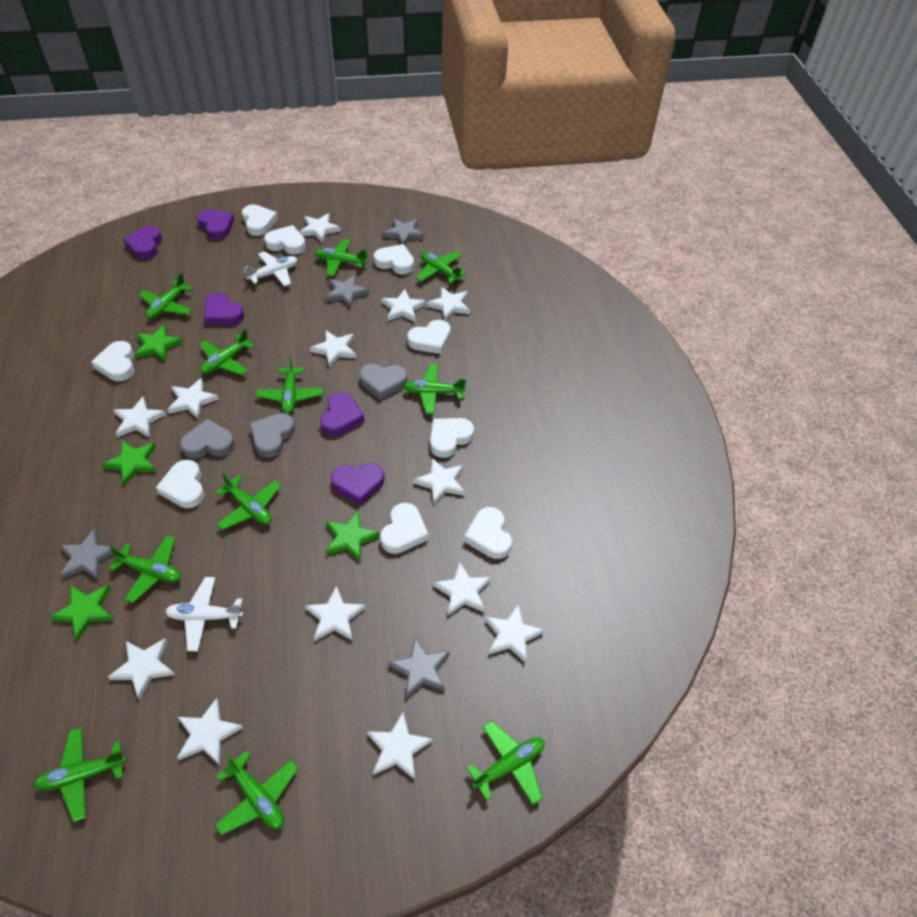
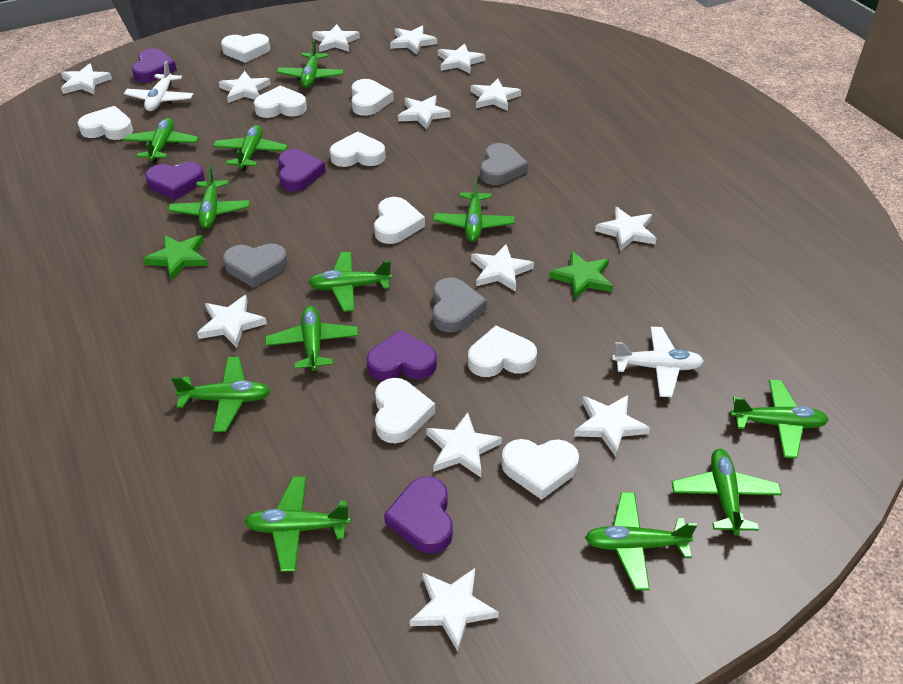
green plane: [34,728,126,822] [109,535,181,603] [139,273,193,319] [200,329,255,375] [215,751,298,835] [216,473,281,530] [256,357,323,414] [315,239,368,277] [403,364,466,414] [416,252,467,284] [467,721,545,805] = 11 -> [124,118,199,163] [168,166,250,229] [171,357,270,432] [213,125,288,171] [244,476,351,572] [265,306,359,372] [276,40,344,88] [308,252,392,312] [433,178,515,242] [585,492,697,590] [672,449,782,536] [730,379,829,459] = 12
green star: [49,585,113,641] [102,441,157,486] [135,324,183,361] [326,511,380,562] = 4 -> [143,235,208,280] [549,251,613,300] = 2
grey star: [59,529,118,580] [325,275,369,308] [383,218,425,245] [388,637,450,699] = 4 -> none = 0

